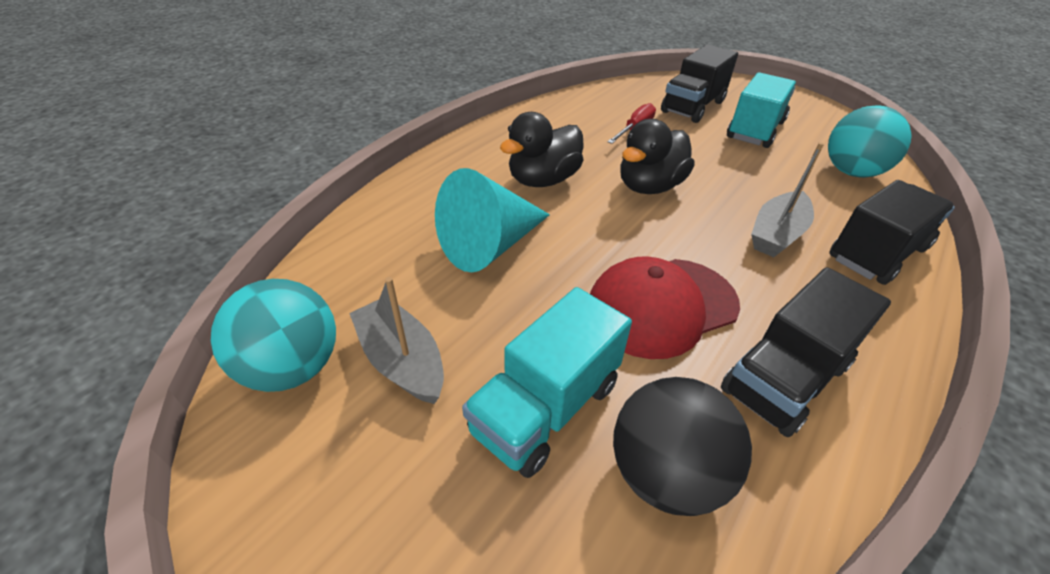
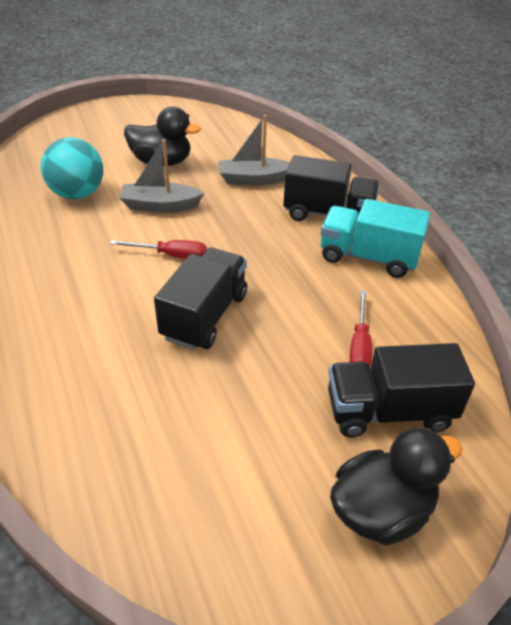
black ball: [613,377,752,516] = 1 -> none = 0
red cap: [590,257,740,359] = 1 -> none = 0
red screwdriver: [607,103,656,144] = 1 -> [110,240,207,259] [350,290,372,367] = 2
turquoise ball: [211,279,336,392] [828,106,912,178] = 2 -> [41,137,103,199] = 1
turquoise cone: [435,168,550,272] = 1 -> none = 0
turquoise truck: [462,287,632,478] [727,72,796,148] = 2 -> [321,199,430,278] = 1

